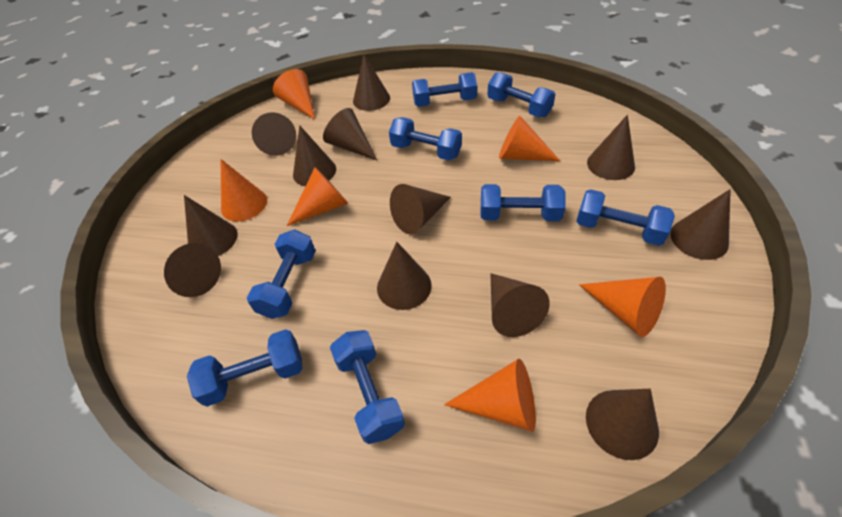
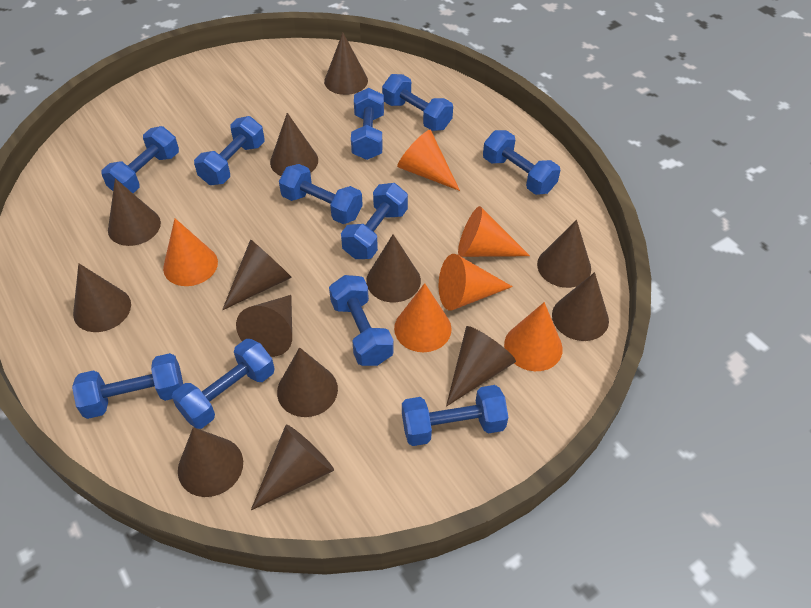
blue dumbbell: [187,329,302,406] [247,229,316,319] [330,330,405,444] [389,117,462,161] [412,72,477,107] [481,184,566,221] [487,72,555,117] [576,189,675,246] = 8 -> [72,353,183,419] [101,126,179,193] [172,339,275,429] [194,116,265,185] [279,164,363,224] [329,275,394,366] [341,183,408,259] [351,88,384,160] [382,74,453,131] [402,385,509,446] [483,130,560,195] = 11
brown cone: [164,243,221,297] [184,195,238,256] [252,113,296,156] [293,125,336,186] [323,108,377,160] [353,55,390,111] [377,242,432,310] [390,184,451,234] [490,273,550,337] [586,389,659,460] [587,115,635,180] [670,189,731,260] = 12 -> [73,263,131,332] [108,179,161,246] [178,427,243,497] [222,239,292,310] [236,295,292,357] [251,424,334,510] [270,113,318,176] [277,347,338,417] [324,33,368,95] [366,234,421,302] [446,326,516,406] [537,220,591,288] [552,272,609,341] = 13

